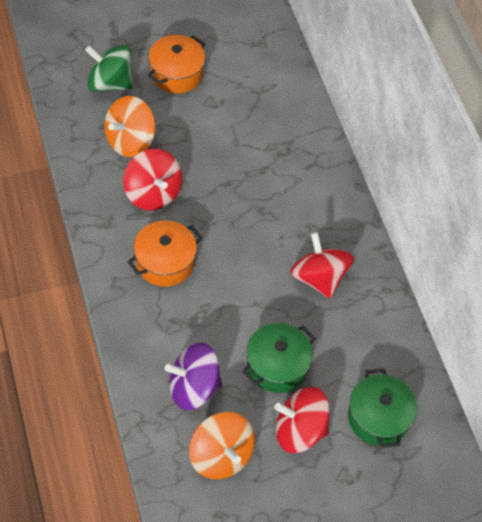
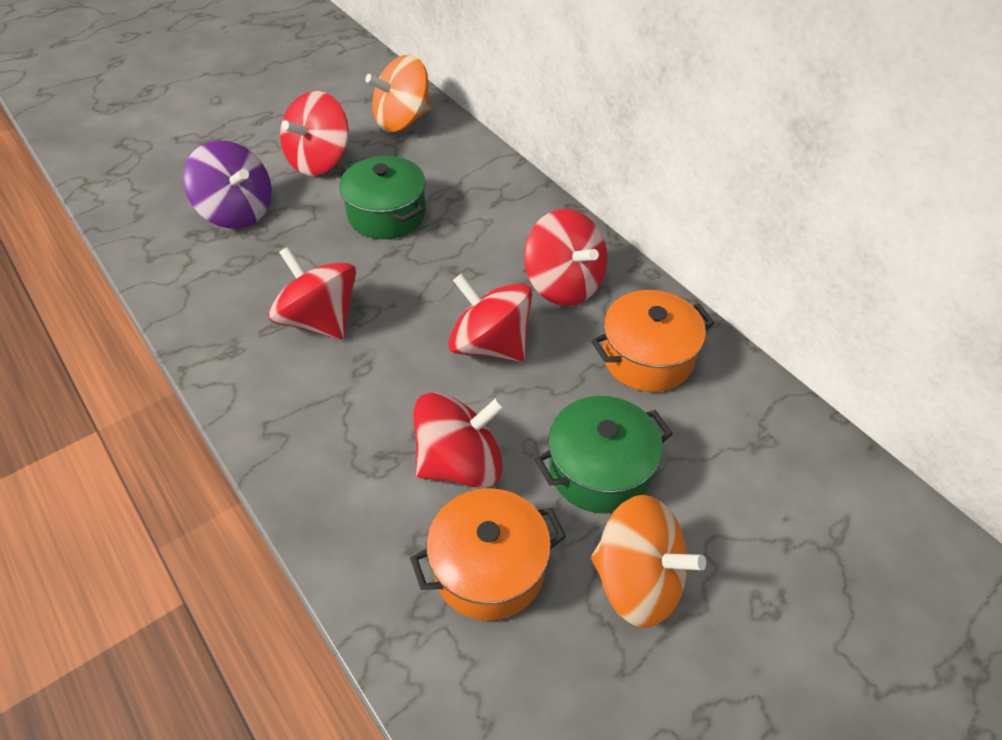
green spinning top: [85,45,133,92] = 1 -> none = 0
red spinning top: [123,149,182,211] [274,387,330,453] [290,232,354,298] = 3 -> [268,246,356,340] [280,91,349,176] [413,392,505,488] [448,274,532,362] [524,209,608,306] = 5

